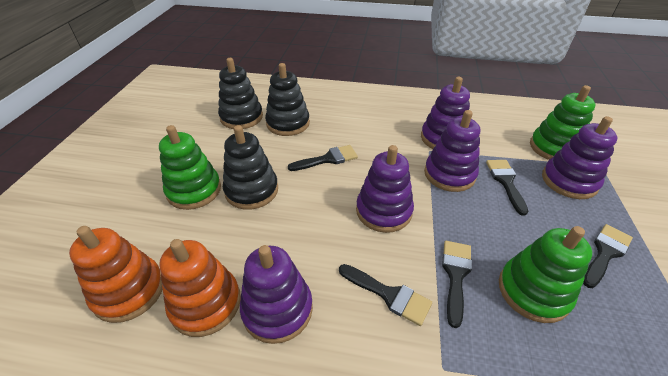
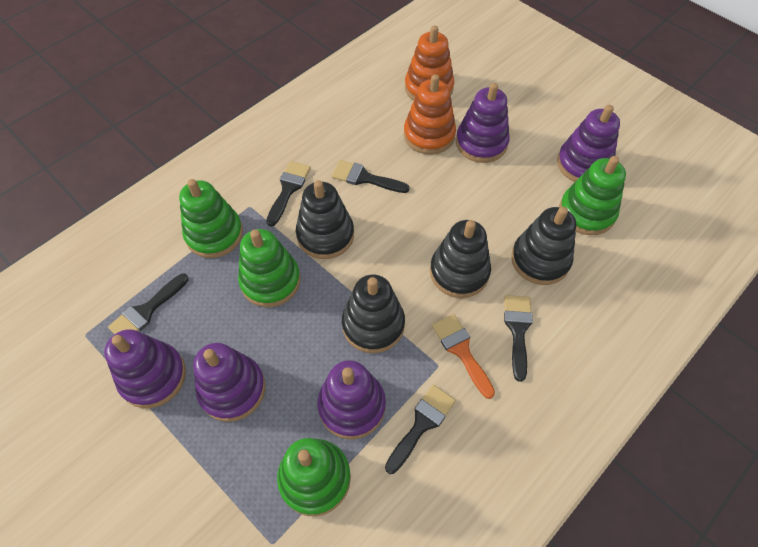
black stacking toy: [218,58,263,129] [223,125,278,210] [265,63,310,136] = 3 -> [296,180,354,259] [342,275,405,353] [430,220,491,298] [511,207,576,285] = 4
green stacking toy: [159,125,221,210] [499,226,592,323] [530,85,595,160] = 3 -> [179,179,243,258] [238,229,301,307] [277,438,351,517] [559,156,626,235] = 4
orange brush: none = 0 -> [432,314,495,399] = 1

